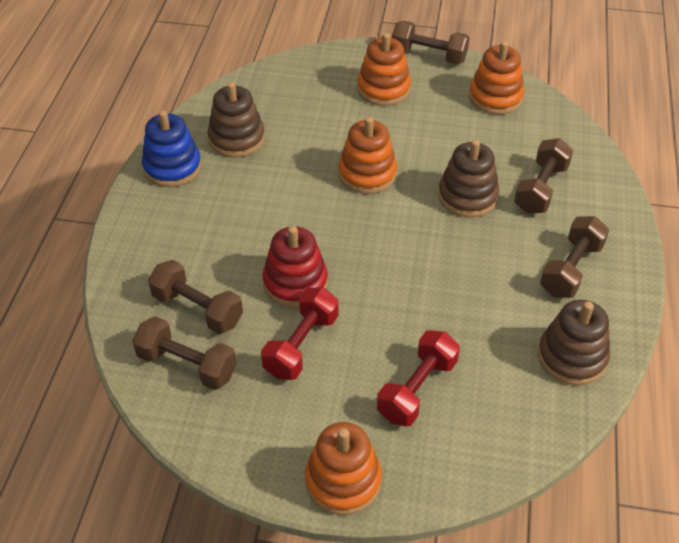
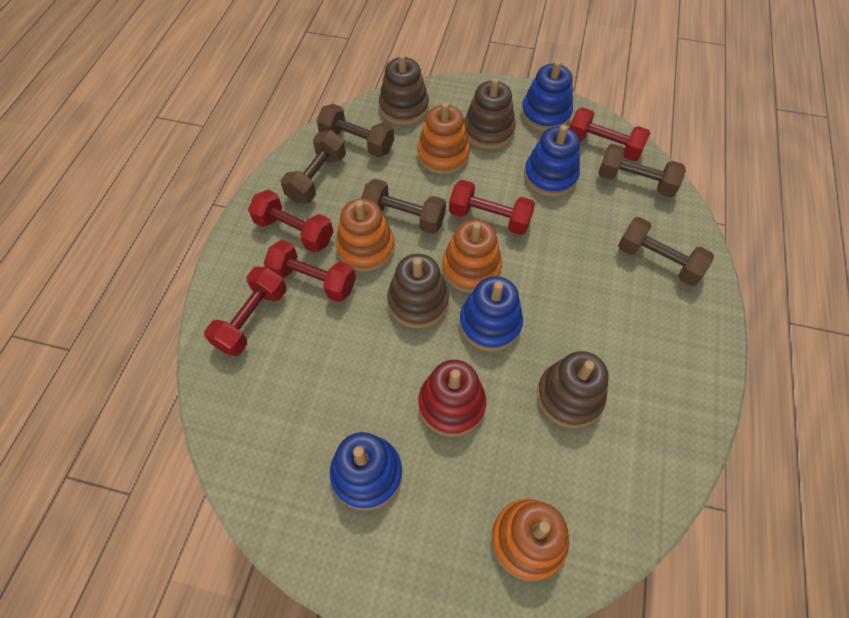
blue stacking toy: [142,110,202,187] = 1 -> [330,432,402,511] [459,276,523,351] [521,60,573,131] [524,125,580,197] = 4
brown stacking toy: [208,82,265,157] [438,139,499,217] [538,300,610,385] = 3 -> [379,54,429,125] [387,254,449,328] [464,78,516,149] [537,351,609,428] = 4
red dumbbell: [261,288,339,380] [377,330,460,426] = 2 -> [204,266,286,356] [248,190,333,253] [264,240,356,302] [449,180,535,235] [569,107,650,161] = 5

